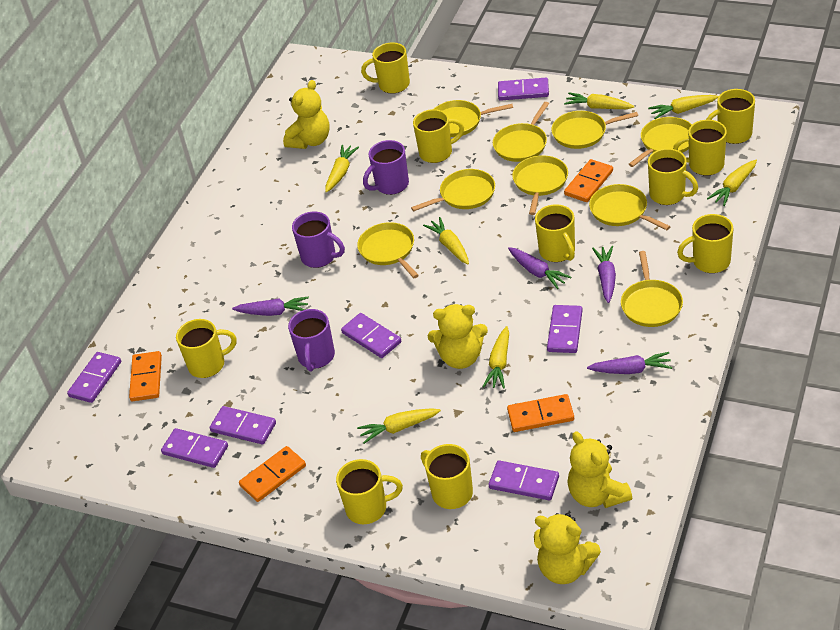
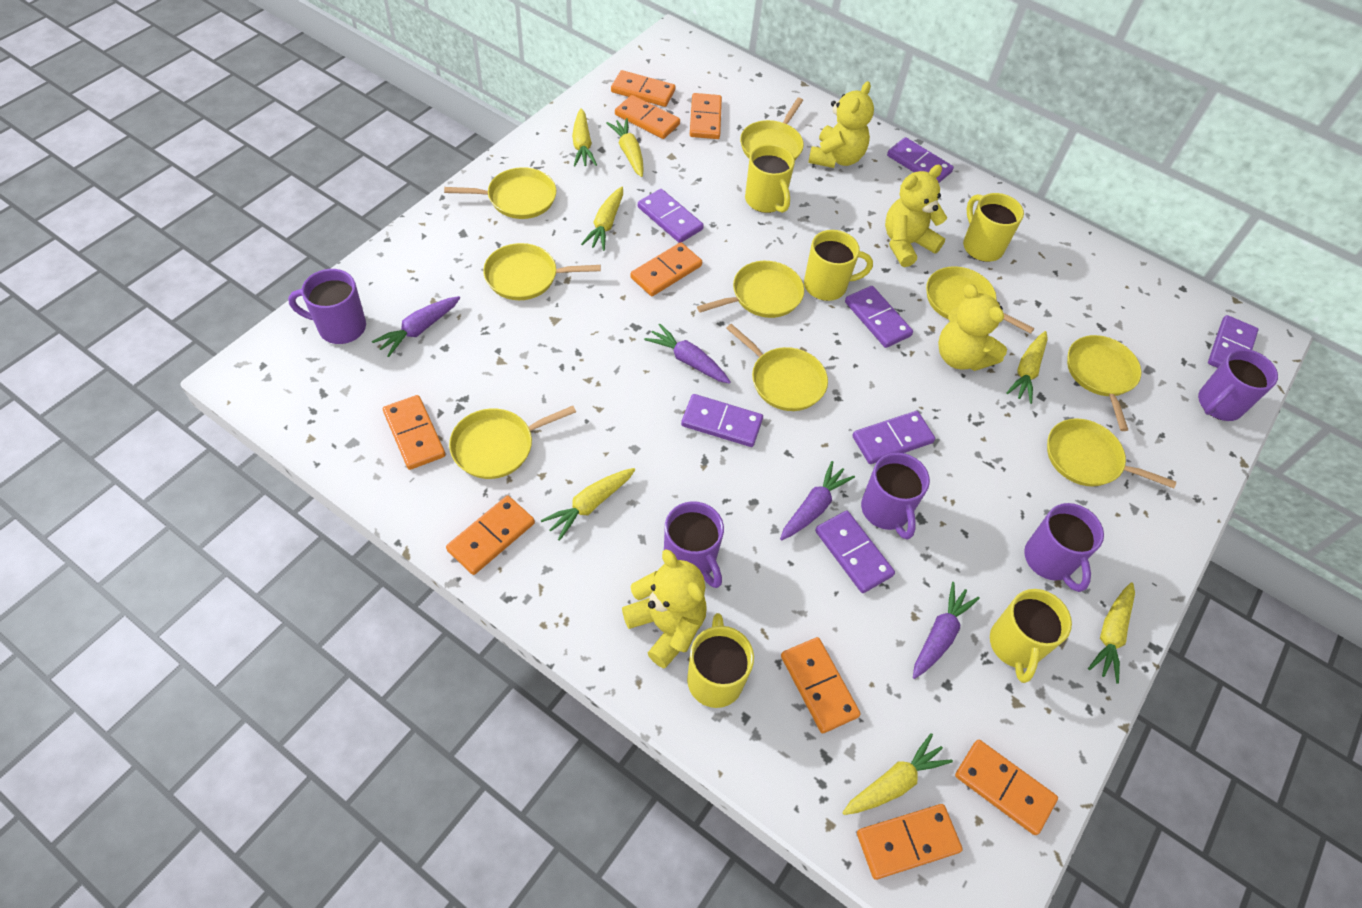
orange domino: [129,351,162,401] [239,446,306,502] [507,394,574,432] [564,159,613,202] = 4 -> [383,395,445,470] [446,496,535,575] [611,70,676,107] [615,95,680,139] [630,242,702,296] [690,93,722,139] [781,637,861,734] [857,804,963,880] [955,740,1058,835] = 9
purple mug: [288,309,335,371] [292,211,345,268] [363,140,409,195] = 3 -> [288,269,366,344] [664,501,724,588] [861,453,930,539] [1024,503,1104,592] [1198,349,1278,421] = 5
yellow mug: [176,319,237,378] [336,459,403,524] [361,42,410,94] [413,109,464,163] [421,444,473,509] [535,204,575,262] [648,148,698,205] [673,120,727,176] [677,214,733,273] [706,89,755,144] = 10 -> [687,613,754,708] [745,144,795,213] [804,230,873,301] [963,193,1024,262] [990,589,1072,683] = 5

